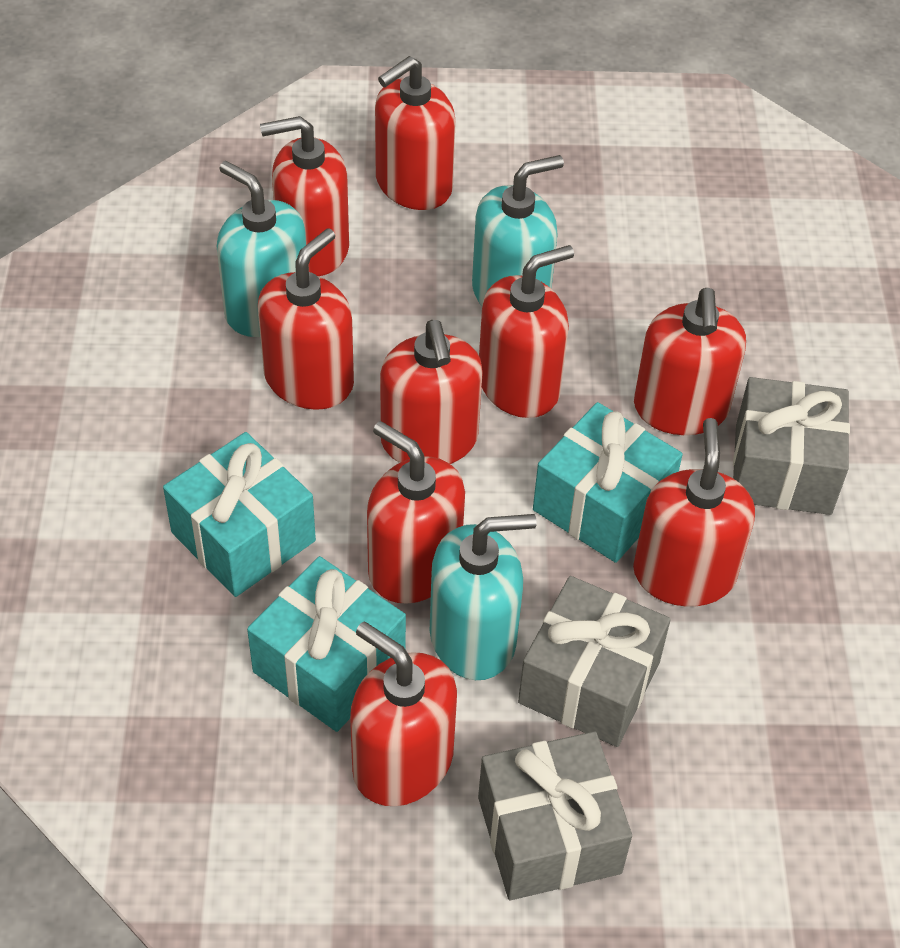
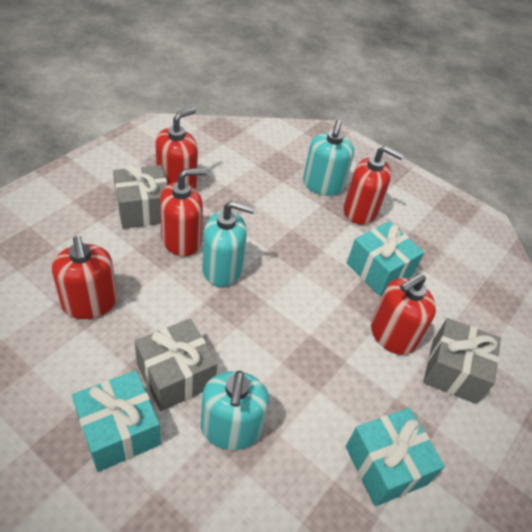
red soap dispenser: [258,228,354,410] [260,116,349,276] [350,622,457,806] [367,421,465,604] [375,56,455,210] [380,320,483,464] [479,245,574,418] [633,418,755,607] [634,288,746,435] = 9 -> [52,236,117,319] [155,107,198,189] [160,168,207,256] [344,145,404,225] [371,273,436,355] = 5

